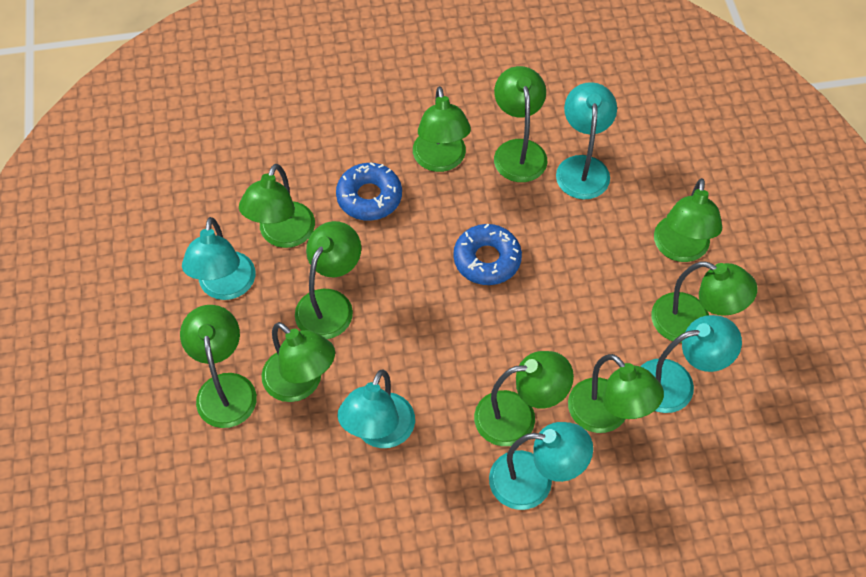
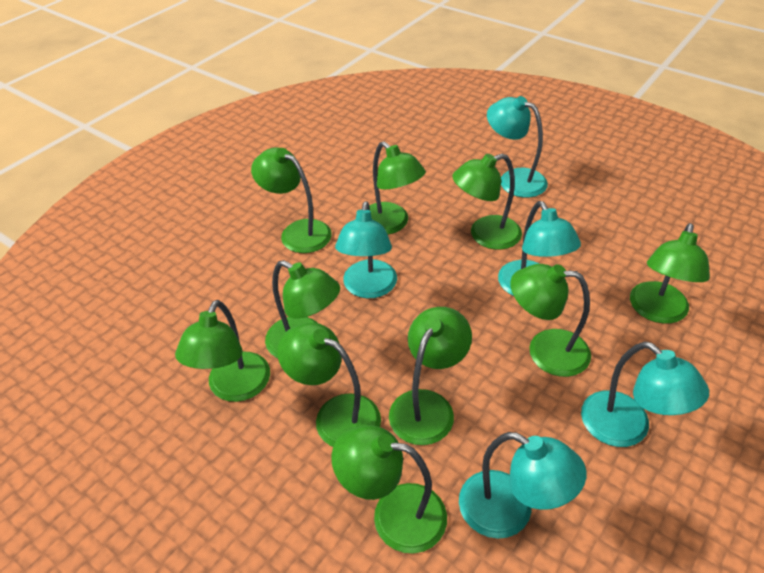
blue donut: [336,163,402,221] [453,224,522,285] = 2 -> none = 0

